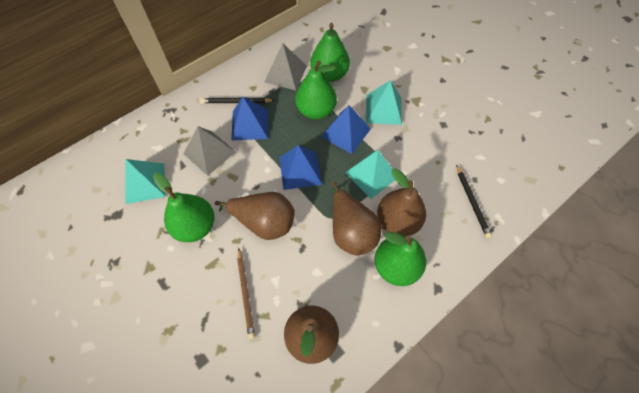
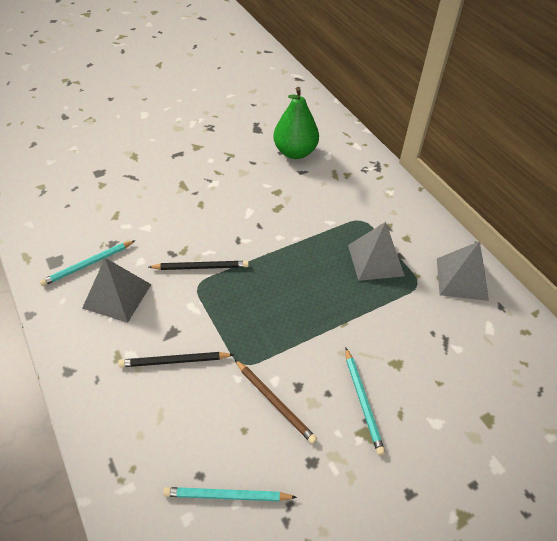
blue pyramid: [231,97,268,141] [279,145,322,190] [321,105,371,154] = 3 -> none = 0
brown pear: [215,192,294,240] [284,306,339,364] [331,181,382,256] [377,168,426,236] = 4 -> none = 0
green pear: [153,173,214,242] [295,60,337,119] [311,23,350,82] [374,232,426,286] = 4 -> [273,87,319,159] = 1
grey pyramid: [183,126,236,176] [264,43,307,90] = 2 -> [82,258,151,323] [348,222,405,281] [437,241,489,301] = 3
turquoise pencil: none = 0 -> [40,240,136,286] [163,487,297,501] [345,348,385,455] = 3
turquoise pyramid: [125,159,166,204] [345,150,395,199] [366,80,402,125] = 3 -> none = 0

